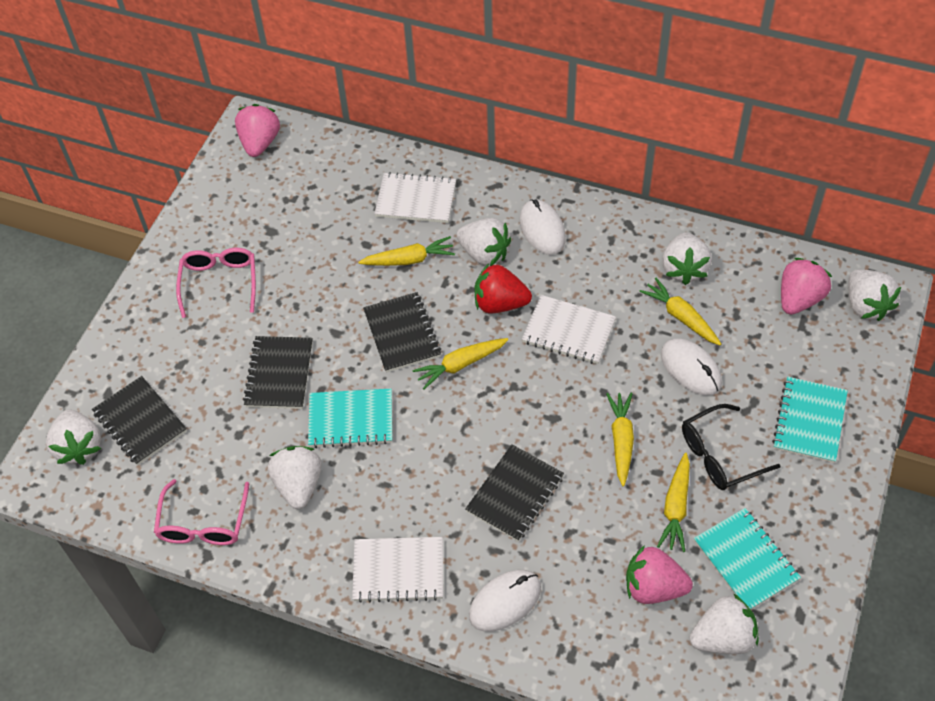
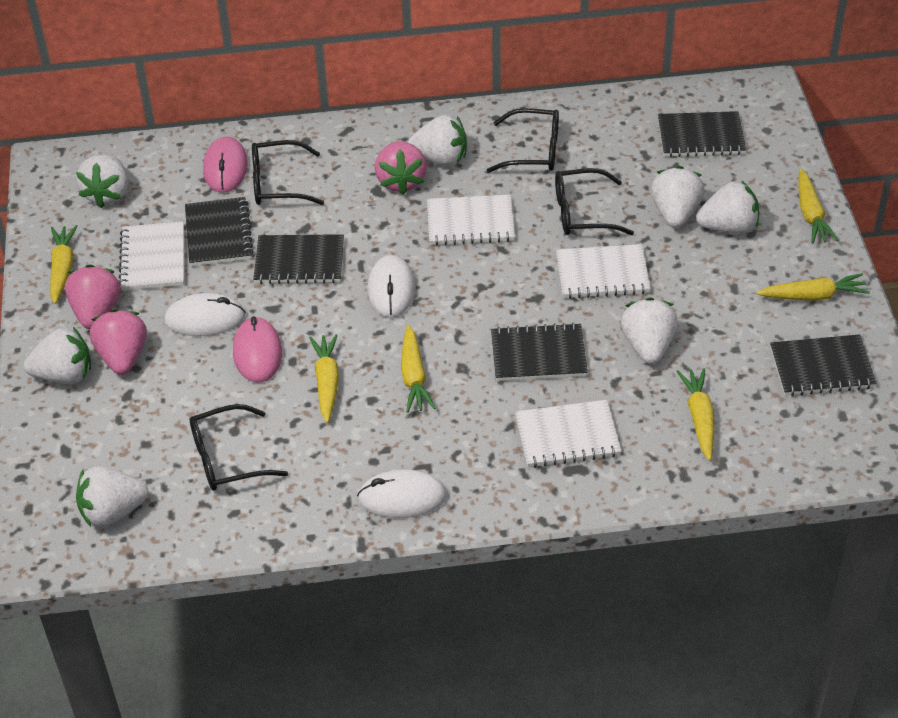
black glasses: [682,404,781,490] = 1 -> [190,404,288,491] [252,140,324,205] [487,108,559,173] [555,168,634,235] = 4
black notebook: [92,376,187,465] [243,336,313,409] [363,292,441,373] [465,444,564,541] = 4 -> [185,197,254,266] [253,234,344,284] [491,323,588,381] [658,111,746,157] [770,334,877,396] = 5
pink glasses: [154,479,249,545] [176,248,256,318] = 2 -> none = 0
pink mouse: none = 0 -> [203,136,248,193] [233,316,282,383] = 2
red strawberry: [475,264,532,313] = 1 -> none = 0
turquoise notebook: [308,389,392,448] [694,508,801,609] [772,377,848,463] = 3 -> none = 0
white notebook: [352,537,443,603] [374,172,456,223] [522,295,616,364] = 3 -> [119,221,184,291] [427,195,515,246] [515,400,622,468] [556,244,651,299] = 4
white strawberry: [46,410,101,465] [268,446,322,509] [456,218,511,266] [662,233,712,285] [690,594,758,654] [848,269,901,321] = 6 -> [24,327,91,384] [76,154,128,208] [76,466,149,527] [408,115,467,166] [621,297,678,364] [651,166,705,228] [696,180,759,234] = 7
yellow carrot: [358,236,455,266] [412,338,508,389] [606,393,634,486] [639,278,721,345] [657,453,690,552] = 5 -> [50,225,78,304] [309,334,339,423] [401,325,436,413] [676,368,714,461] [756,273,870,301] [798,169,838,244] = 6

